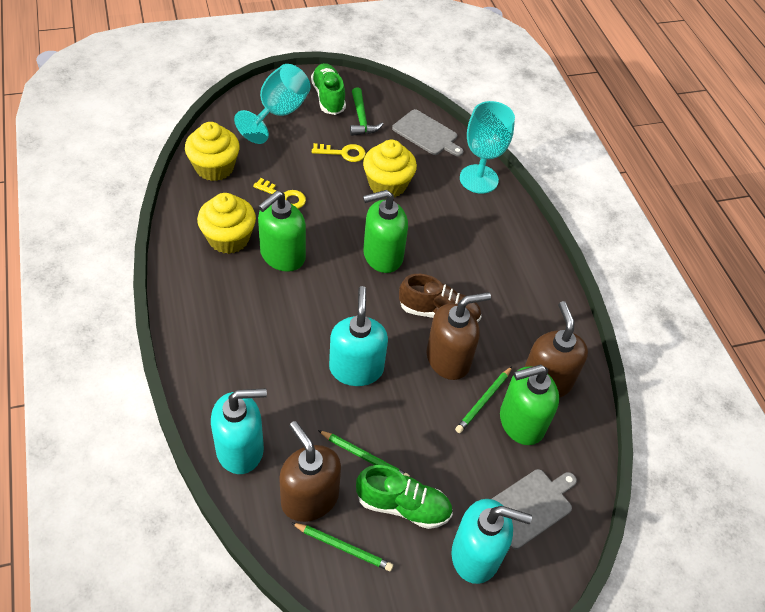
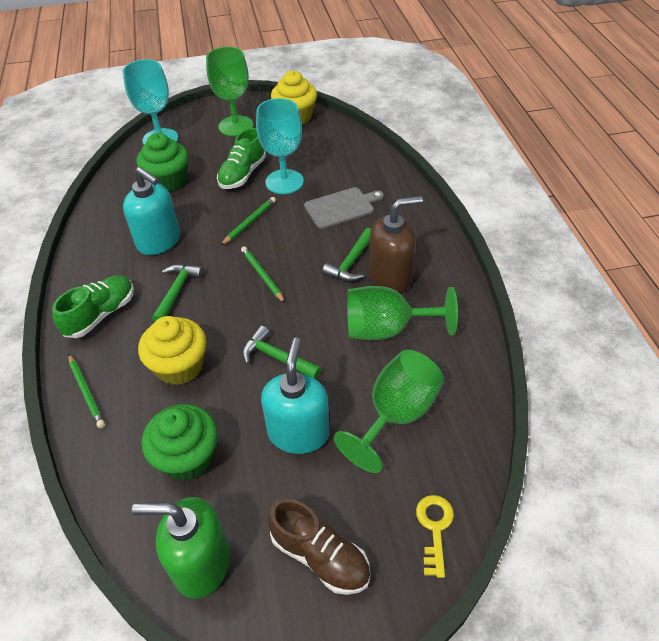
brown soap dispenser: [279,421,341,522] [426,292,491,380] [524,301,588,398] = 3 -> [369,196,423,293] = 1
green cupcake: none = 0 -> [136,133,188,191] [141,404,218,481] = 2
green goblet: none = 0 -> [206,47,253,136] [334,350,444,473] [347,286,458,340] = 3
green hammer: [350,87,383,136] = 1 -> [152,264,204,322] [242,326,321,379] [322,228,371,281] = 3
green soap dispenser: [258,191,306,272] [363,190,408,273] [500,365,559,445] = 3 -> [132,497,230,599] = 1
grey cutting board: [392,109,464,157] [492,469,577,549] = 2 -> [304,187,384,229] = 1
turquoise soap dispenser: [211,388,267,474] [329,286,388,386] [451,499,532,584] = 3 -> [123,167,180,255] [261,338,330,454] = 2
yellow cupcake: [185,122,240,181] [197,193,256,254] [363,140,417,197] = 3 -> [138,316,206,385] [271,71,317,124] = 2
yellow key: [253,178,306,209] [312,143,366,162] = 2 -> [416,495,454,578] = 1

